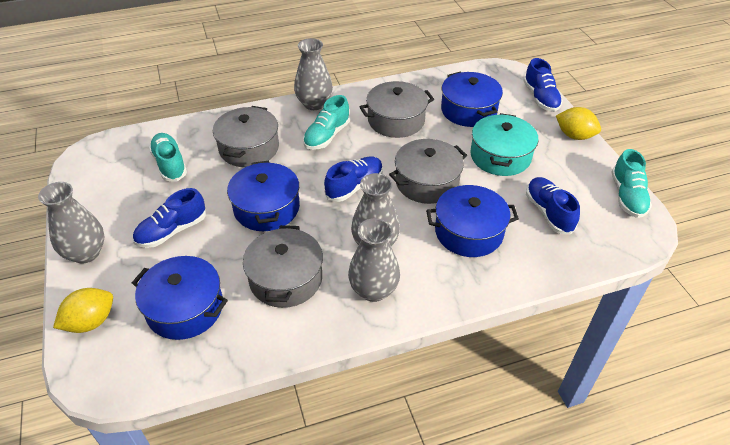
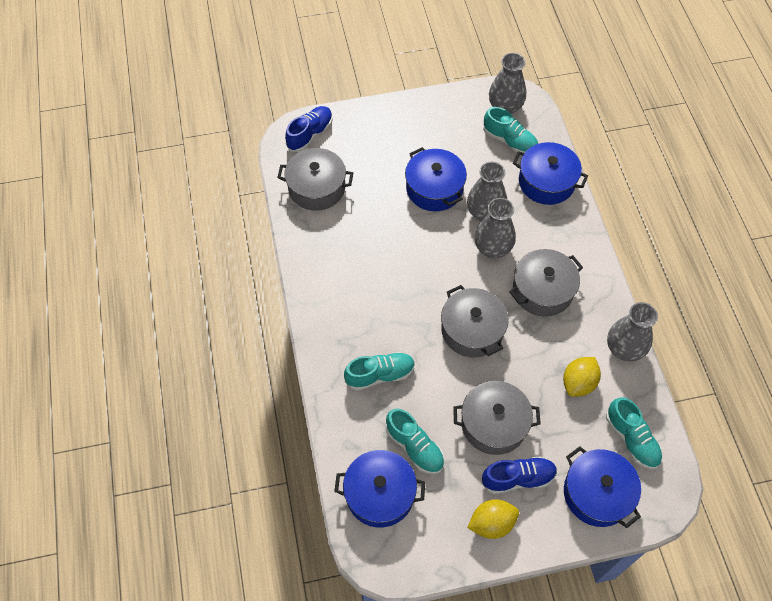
blue shoe: [133,188,206,248] [324,156,383,202] [523,58,563,112] [526,177,580,235] = 4 -> [285,106,333,152] [481,456,557,494] = 2
turquoise pot: [471,113,538,176] = 1 -> none = 0
turquoise shoe: [149,133,187,181] [303,95,350,150] [611,149,652,218] = 3 -> [344,352,415,391] [386,409,444,474] [483,107,538,153] [606,397,663,469] = 4

